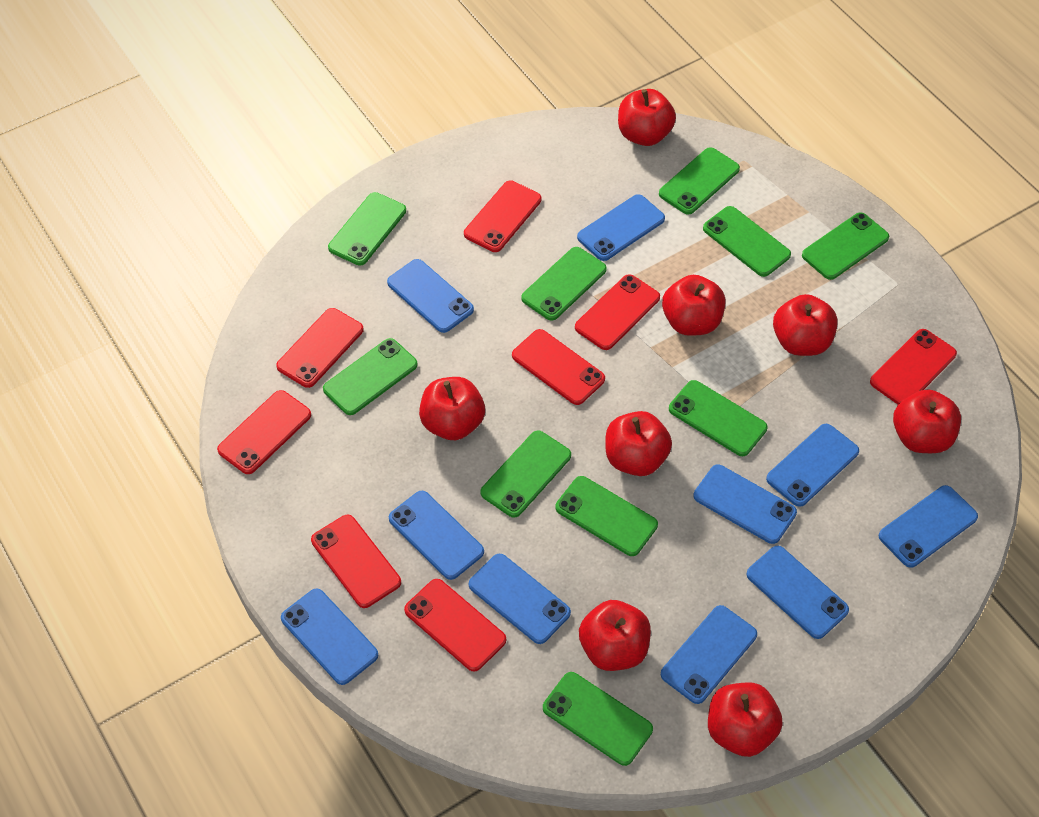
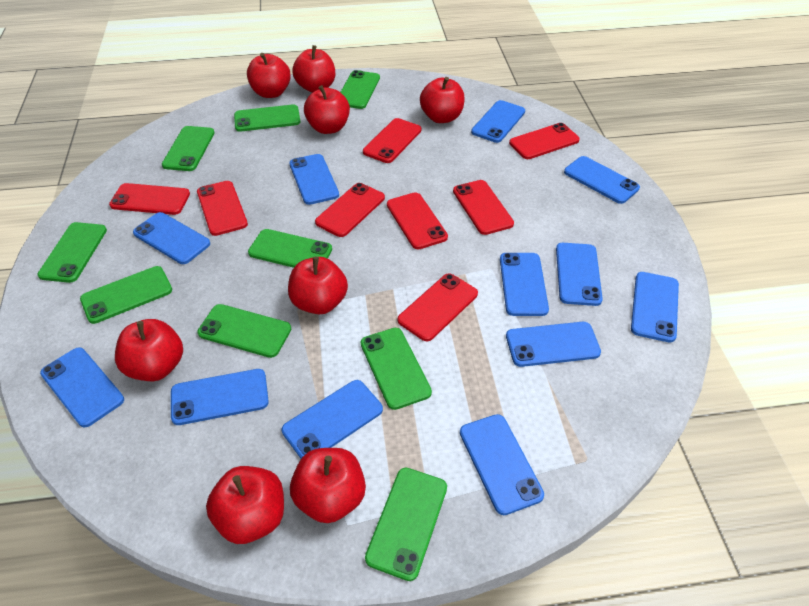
blue phone: [281,589,378,685] [387,259,474,333] [389,491,484,580] [469,554,571,644] [577,194,665,261] [661,605,757,704] [693,464,797,544] [746,546,849,639] [766,424,859,507] [879,485,978,568] = 10 -> [40,347,124,427] [133,212,210,264] [171,369,269,425] [282,380,383,458] [289,154,339,205] [460,414,544,515] [471,100,525,143] [500,253,549,316] [506,322,601,367] [556,243,603,306] [564,156,640,204] [631,272,679,343] = 12
green phone: [323,338,418,415] [328,192,406,266] [481,430,571,518] [521,247,607,321] [543,672,653,766] [555,476,658,556] [659,147,740,215] [669,380,768,456] [703,206,791,277] [802,213,889,280] = 10 -> [38,222,107,283] [80,266,172,324] [162,126,215,171] [197,304,291,358] [234,104,300,132] [248,229,332,268] [340,70,380,109] [361,328,432,410] [365,467,447,581] = 9

